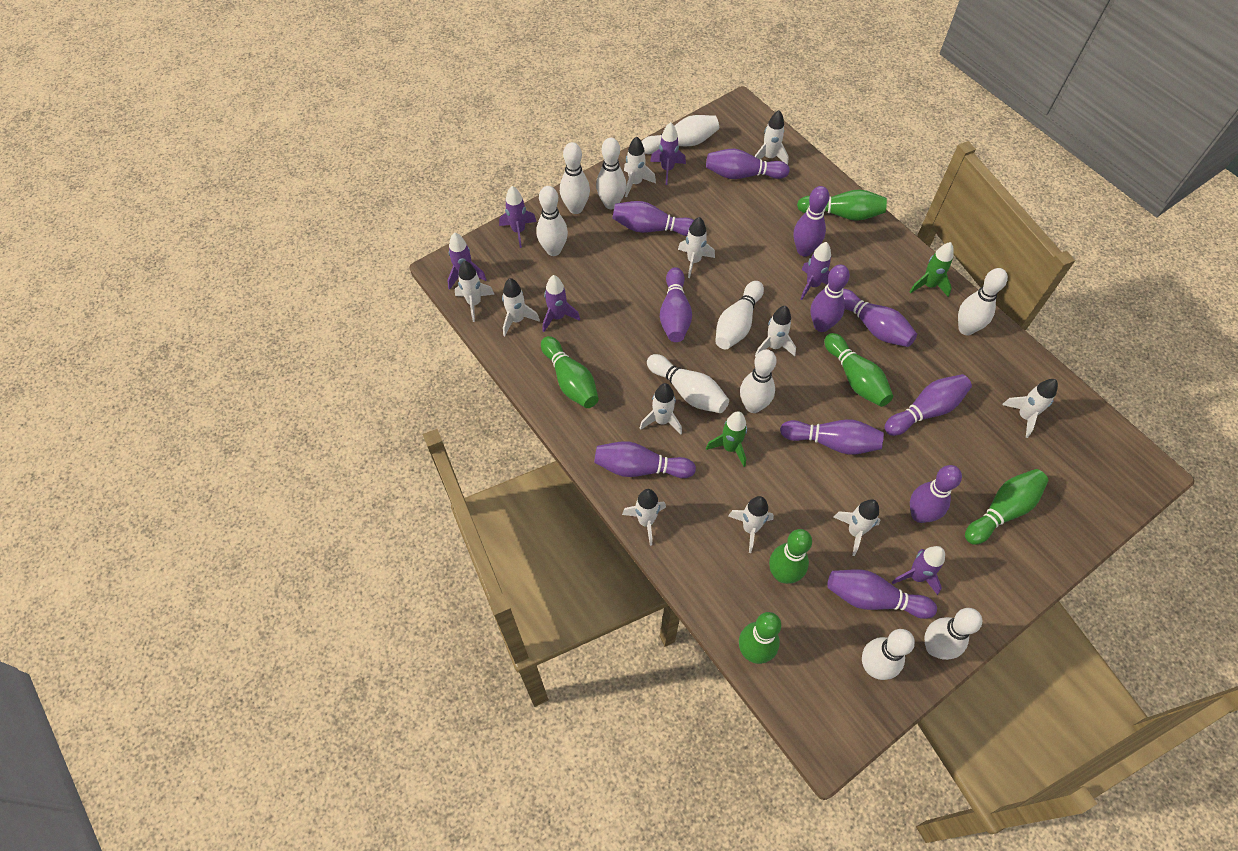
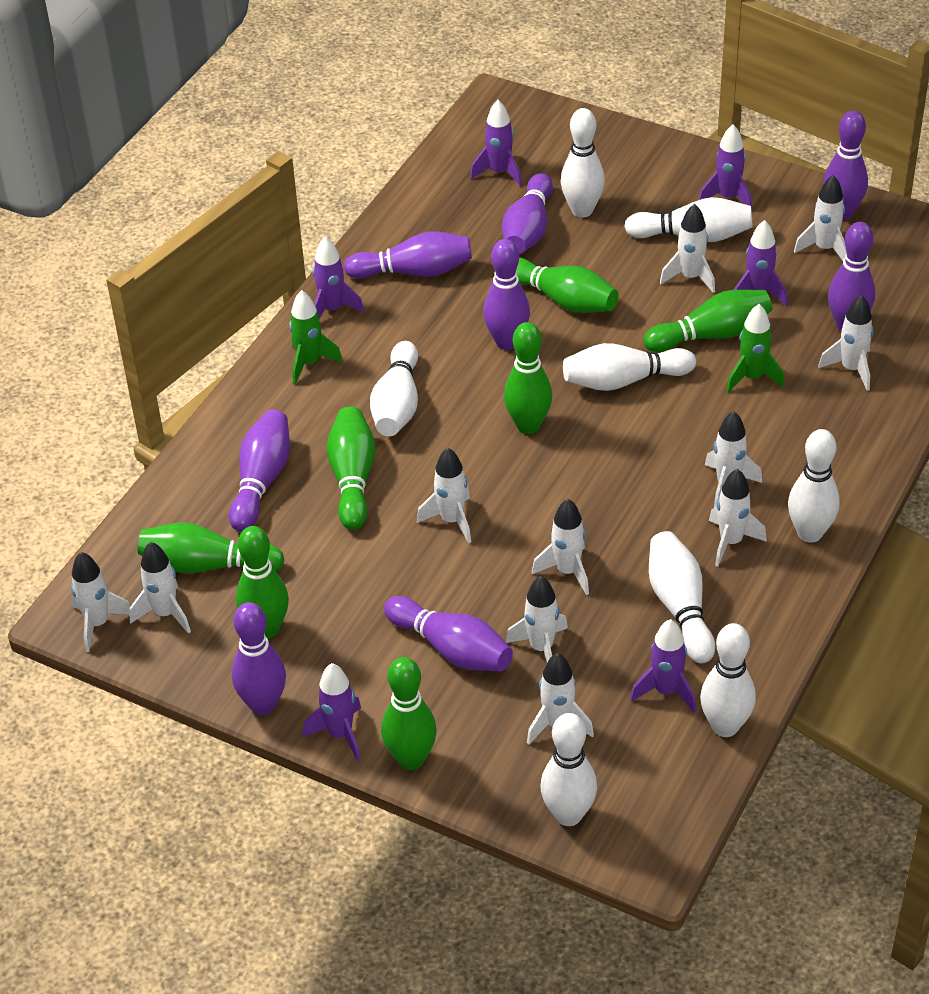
green bowling pin: [541,336,599,408] [739,612,781,664] [769,529,812,584] [797,189,887,221] [824,333,893,407] [965,469,1049,545] = 6 -> [138,523,284,573] [236,526,289,639] [327,406,375,530] [381,657,437,770] [504,322,552,434] [516,257,619,313] [644,289,772,352] = 7
purple bowling pin: [594,441,696,478] [612,201,694,236] [660,267,692,342] [706,149,790,179] [780,419,884,455] [794,186,830,256] [811,264,850,332] [827,569,937,619] [843,289,917,347] [885,374,972,436] [910,465,962,523] = 11 -> [229,409,290,531] [232,602,286,715] [344,231,472,279] [384,596,513,671] [483,239,530,350] [502,173,553,254] [823,110,868,221] [828,222,875,332] = 8
white bowling pin: [536,186,568,256] [560,142,590,214] [596,138,626,209] [641,115,719,154] [647,354,729,413] [715,281,764,349] [740,349,777,413] [862,629,915,680] [924,608,982,660] [958,268,1008,335] = 10 -> [370,341,418,436] [540,713,597,826] [561,108,605,218] [563,343,696,391] [624,197,752,242] [649,531,715,663] [700,623,756,737] [788,429,840,543] = 8

